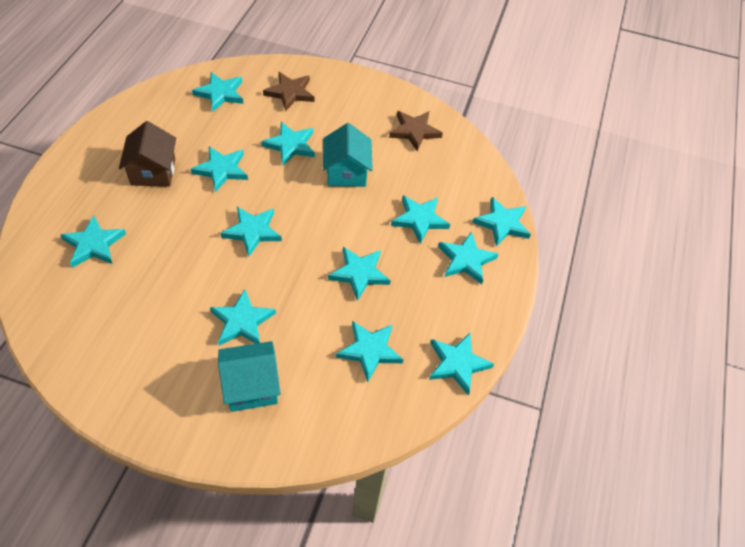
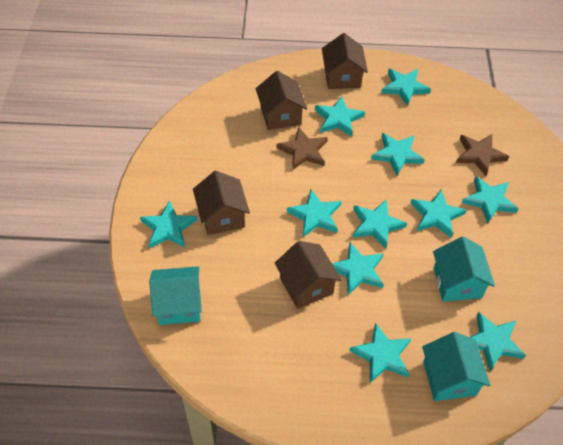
brown house: [119,121,176,186] = 1 -> [193,171,250,235] [256,71,307,130] [275,241,342,309] [322,33,368,89] = 4
turquoise house: [218,341,281,412] [323,123,373,187] = 2 -> [149,266,202,325] [422,332,490,401] [433,237,495,302] = 3
turquoise star: [61,215,126,268] [191,146,248,192] [192,72,244,112] [210,289,276,346] [220,207,282,256] [261,122,315,166] [328,247,391,301] [336,321,404,382] [391,195,450,244] [429,333,494,395] [438,231,498,284] [472,197,531,246] = 12 -> [140,200,197,249] [287,189,342,237] [315,96,365,137] [332,242,384,295] [349,323,411,383] [353,199,407,249] [371,133,425,175] [381,69,431,106] [410,190,467,238] [462,176,519,223] [470,312,526,371] = 11

